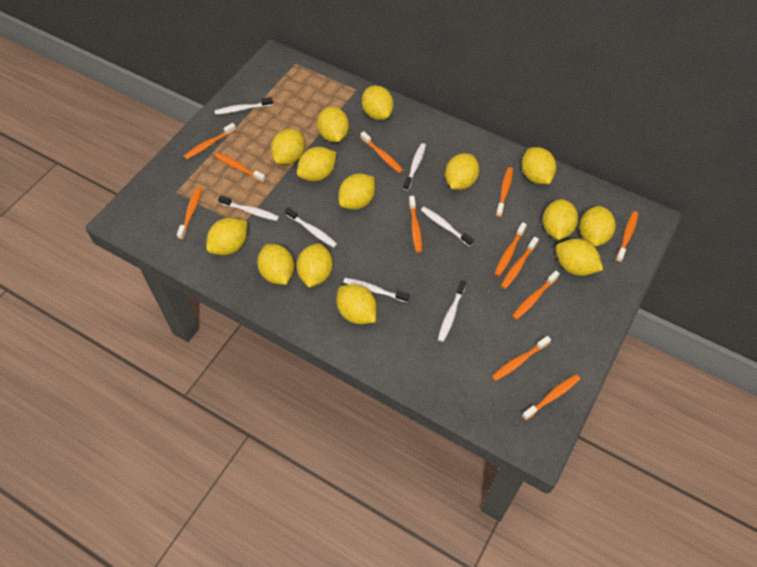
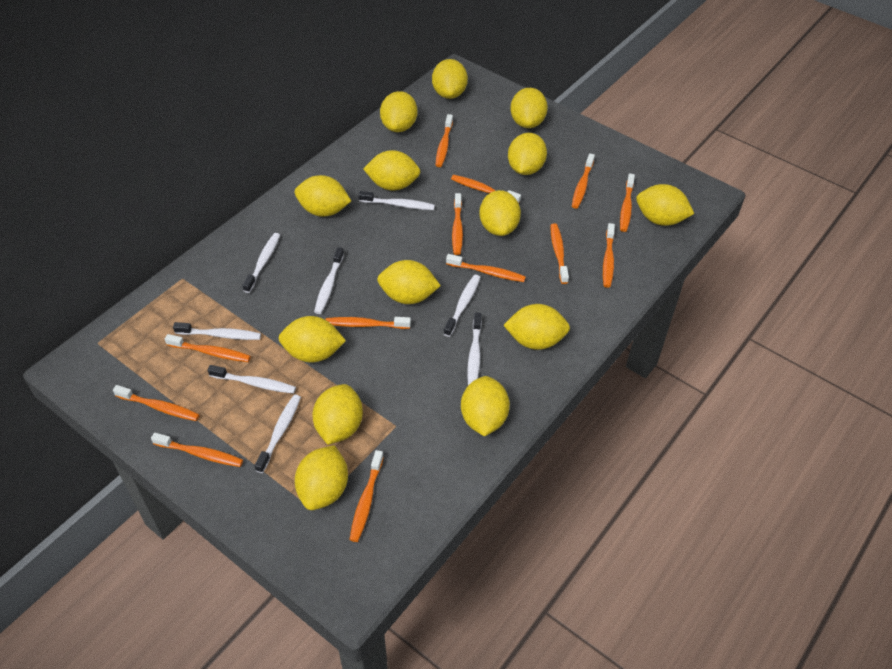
orange toothbrush: [177,187,202,240] [184,123,236,160] [215,153,266,183] [360,131,403,173] [409,196,422,253] [492,336,551,381] [494,222,527,276] [496,167,513,217] [501,237,539,289] [512,270,560,320] [522,374,580,420] [616,211,638,263] = 12 -> [113,385,200,421] [151,433,243,467] [165,334,251,362] [326,317,411,329] [350,450,384,542] [436,114,453,167] [446,254,526,282] [451,175,521,203] [452,193,463,255] [551,223,569,284] [572,153,595,209] [603,223,615,288] [620,173,635,232] = 13
white toothbrush: [215,97,273,115] [218,196,279,221] [285,207,337,248] [343,278,409,303] [403,143,426,191] [421,207,474,247] [438,280,466,342] = 7 -> [173,322,261,340] [208,365,296,394] [242,233,280,293] [254,395,301,473] [314,247,344,314] [359,191,435,210] [443,275,480,337] [467,313,482,385] = 8

